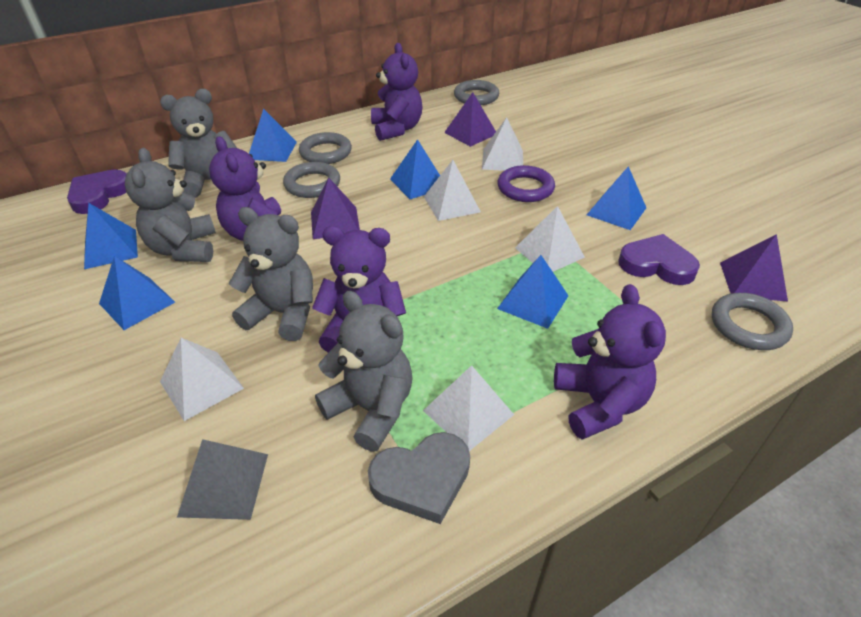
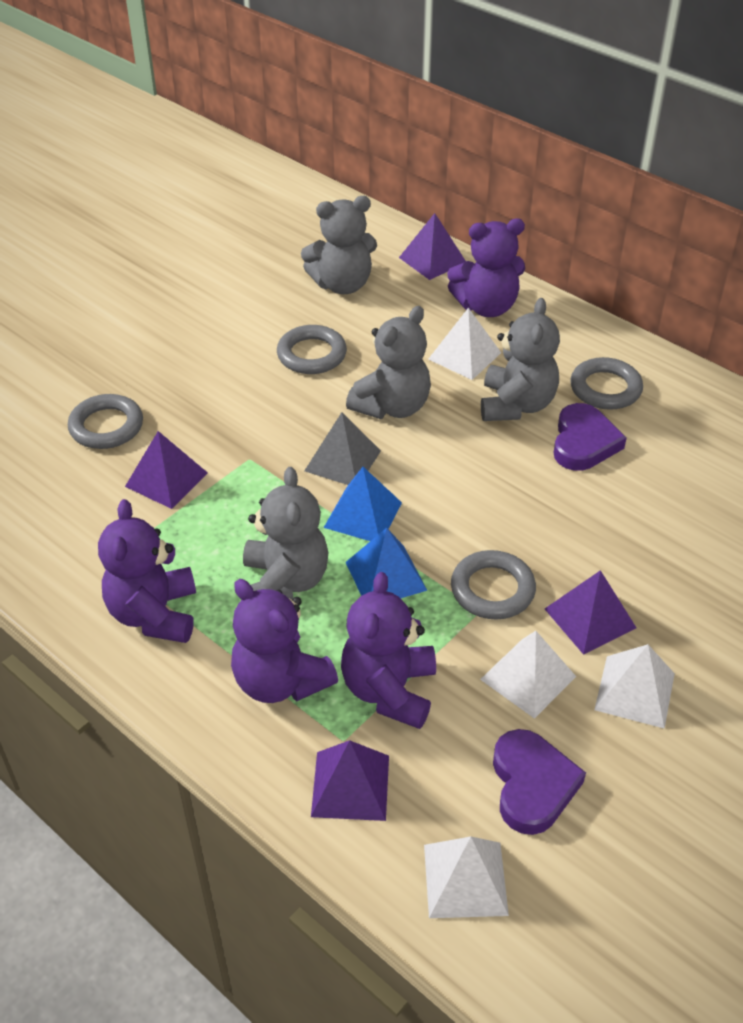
blue pyramid: [84,203,138,269] [99,256,175,330] [249,108,297,162] [390,139,440,199] [497,255,569,329] [587,166,646,230] = 6 -> [324,467,402,541] [345,528,428,598] = 2
grey heart: [368,432,470,524] = 1 -> none = 0
purple pyramid: [311,178,360,239] [444,92,496,147] [720,234,788,302] = 3 -> [125,431,208,509] [311,740,389,821] [399,213,466,280] [545,570,636,655] = 4
purple ring: [498,165,555,202] = 1 -> none = 0
white pyramid: [160,338,244,421] [423,365,514,451] [424,160,481,221] [482,117,523,171] [515,206,585,272] = 5 -> [424,837,509,918] [428,308,501,380] [480,631,576,719] [594,644,675,729] = 4

